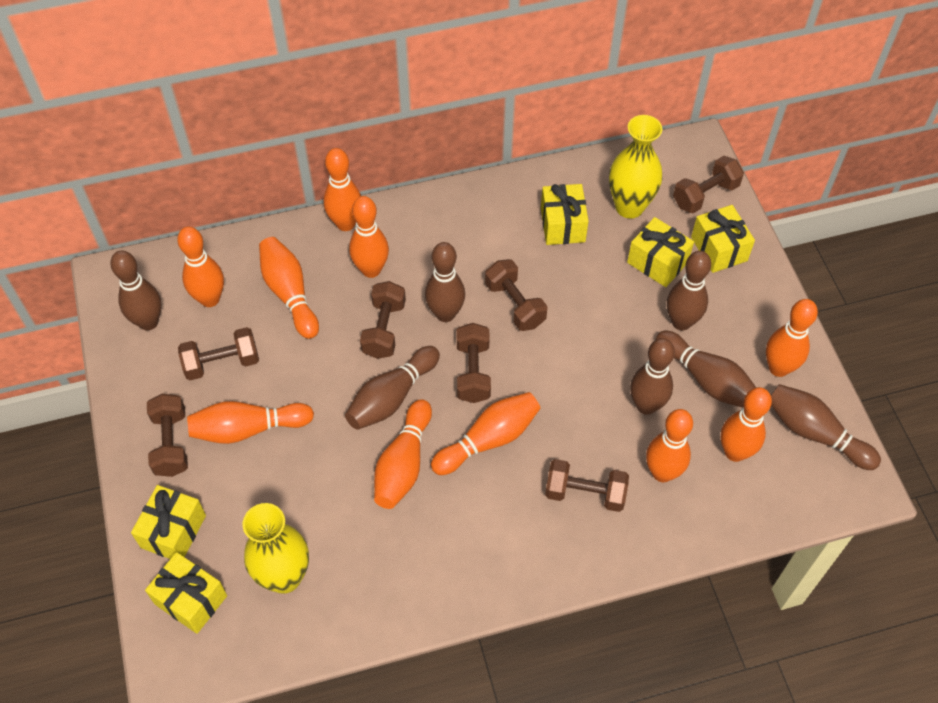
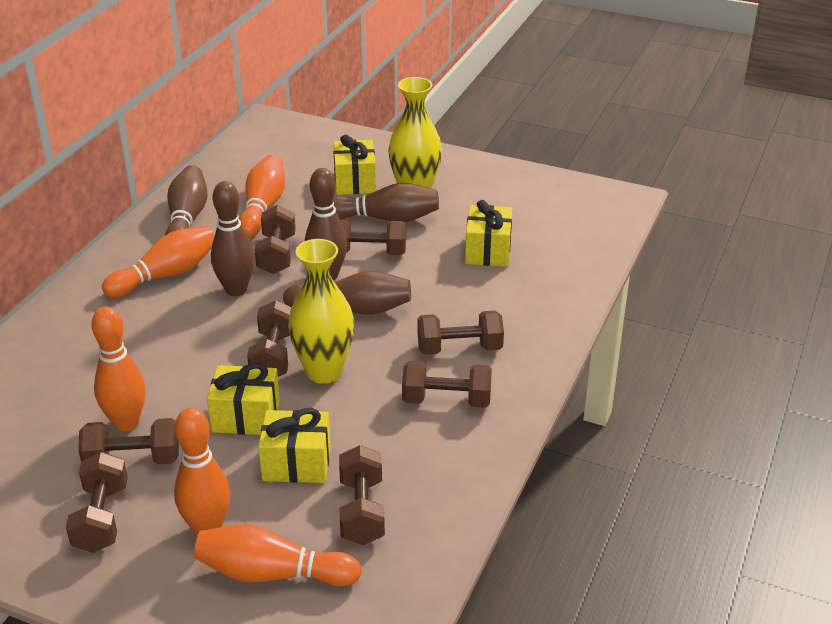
brown bowling pin: [110,251,161,330] [345,346,440,430] [425,242,465,322] [630,338,675,415] [656,331,756,408] [667,251,711,331] [771,384,881,470] = 7 -> [165,165,207,235] [211,181,255,296] [283,271,411,315] [305,168,347,281] [333,183,439,222] = 5
brown dumbbell: [147,394,188,477] [178,327,259,380] [360,281,406,359] [456,323,491,403] [485,259,548,331] [545,459,629,512] [673,156,744,213] = 7 -> [66,452,128,553] [78,418,179,464] [247,300,292,377] [254,205,296,274] [339,219,406,255] [339,445,385,545] [402,361,492,408] [417,310,504,355] = 8
orange bowling pin: [177,227,224,307] [187,401,314,444] [259,237,319,339] [324,148,361,231] [349,196,389,278] [374,399,432,509] [431,392,540,475] [646,409,693,482] [721,387,772,462] [766,299,818,377] = 10 -> [91,306,146,431] [102,226,215,298] [174,407,230,536] [194,524,362,586] [239,155,285,238] = 5
yellow gift: [131,485,206,559] [145,552,227,634] [541,184,589,245] [627,217,694,287] [691,205,755,273] = 5 -> [207,363,280,435] [258,408,331,483] [333,135,376,195] [465,200,512,267] = 4

